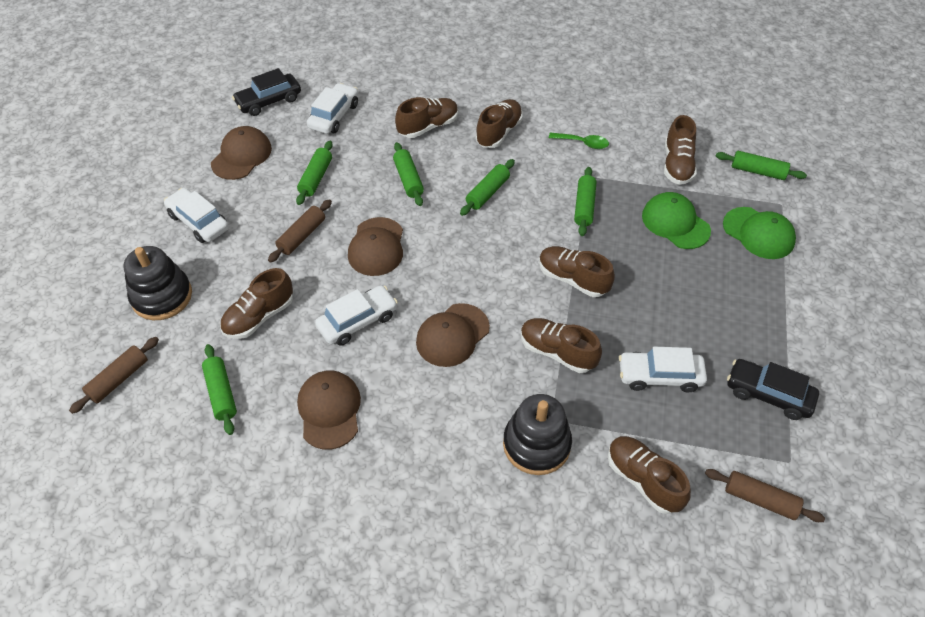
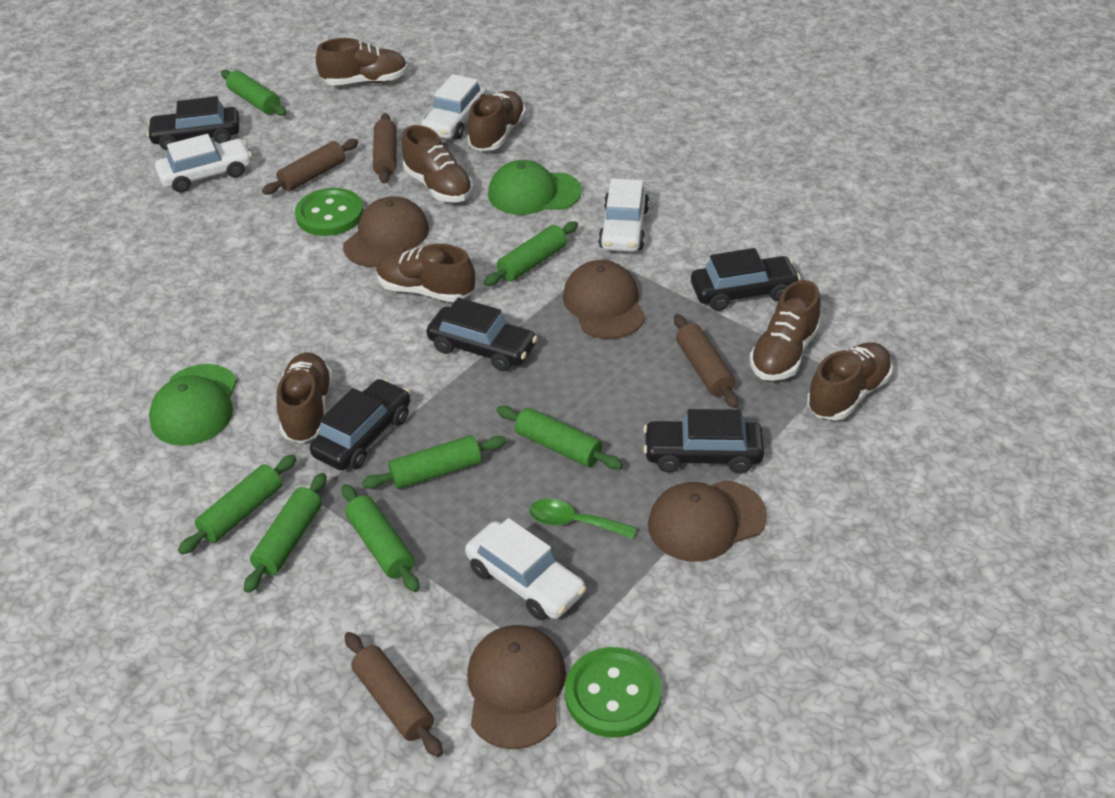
black car: [232,68,301,116] [727,359,819,420] = 2 -> [147,96,239,150] [310,378,410,471] [427,298,538,371] [643,409,764,474] [691,248,801,311] = 5
black stacking toy: [123,246,192,320] [503,394,572,475] = 2 -> none = 0
brown rolling pin: [69,337,159,414] [268,199,332,263] [705,469,825,522] = 3 -> [262,139,358,195] [345,632,443,757] [373,113,397,184] [674,314,739,408] = 4
green button: none = 0 -> [295,188,364,236] [565,647,662,738] = 2
green rolling pin: [202,344,237,435] [296,141,333,205] [393,142,424,206] [460,159,515,216] [574,167,596,236] [716,151,807,180] = 6 -> [178,455,297,555] [221,70,287,116] [244,473,327,593] [342,484,419,592] [362,435,506,489] [484,221,578,286] [496,406,623,469] = 7

